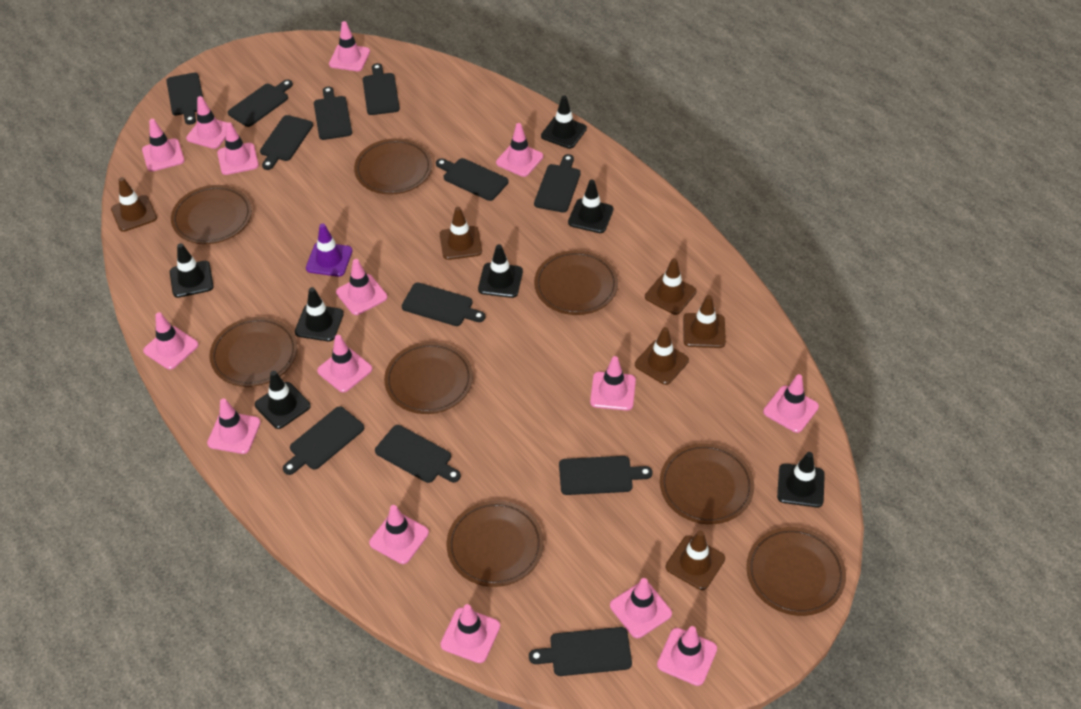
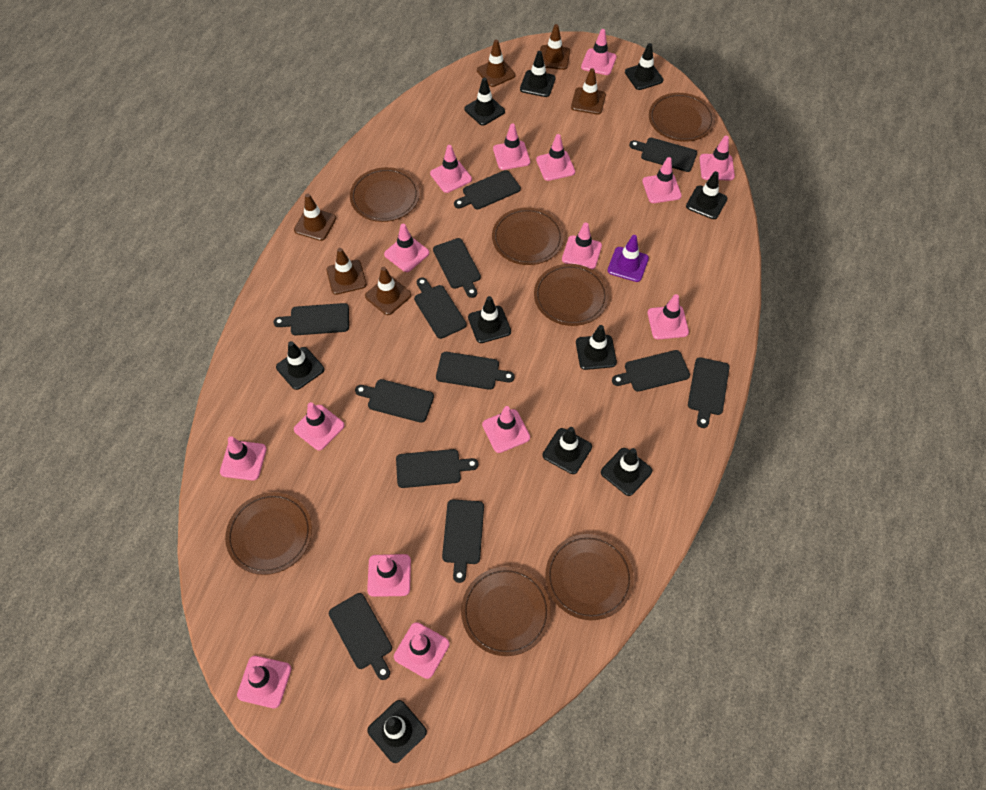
black traffic cone: [170,243,214,298] [255,371,311,429] [295,287,344,341] [478,244,523,298] [541,95,587,149] [568,180,613,233] [777,452,825,507] = 7 -> [276,341,324,390] [367,700,427,763] [465,78,505,126] [468,296,511,343] [520,51,556,97] [543,427,592,474] [576,325,617,370] [601,448,652,496] [625,43,663,90] [686,171,727,219] = 10
brown plate: [171,185,252,244] [209,317,298,387] [354,138,432,194] [384,342,473,414] [447,500,544,587] [534,250,618,315] [660,443,754,524] [746,527,846,616] = 8 -> [225,492,312,575] [350,167,420,222] [461,567,551,656] [492,207,564,265] [534,264,609,326] [545,534,634,620] [649,93,715,142] = 7

